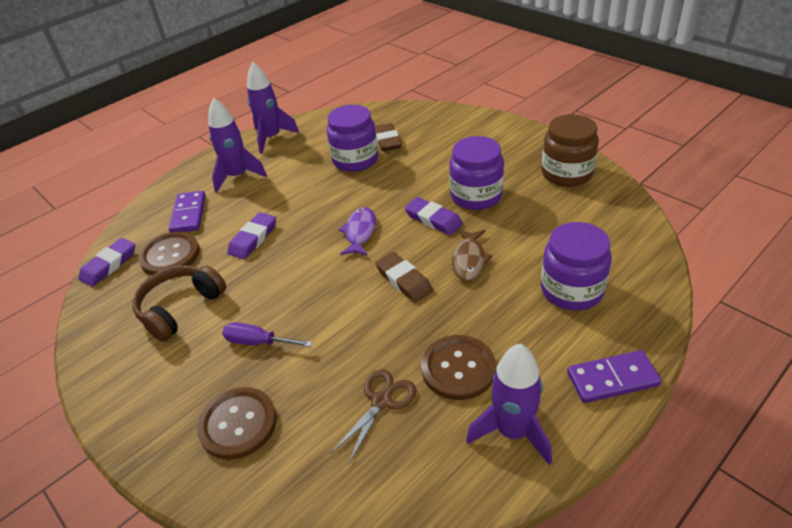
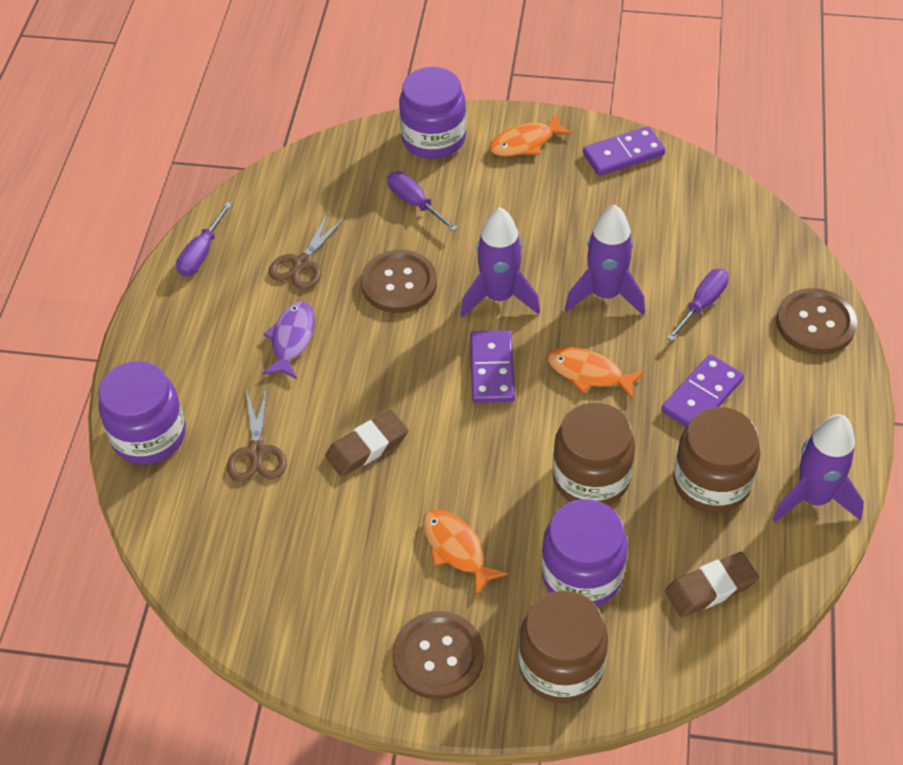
brown fish: [452,229,492,281] = 1 -> none = 0
brown headphones: [132,265,226,342] = 1 -> none = 0
brown jar: [542,114,599,187] = 1 -> [519,590,608,703] [553,403,635,506] [673,407,761,513] = 3
brown scissors: [331,370,416,463] = 1 -> [227,387,287,482] [268,212,346,290] = 2
orange fish: none = 0 -> [423,509,508,596] [489,113,572,156] [548,347,645,400] = 3
purple domino: [169,191,206,232] [567,350,662,403] = 2 -> [470,330,515,403] [583,126,665,176] [661,354,744,427] = 3
purple eraser: [78,238,135,287] [227,212,276,259] [404,197,463,235] = 3 -> none = 0
purple screwdriver: [222,322,312,347] = 1 -> [176,202,232,277] [387,172,458,232] [667,269,729,341] = 3

